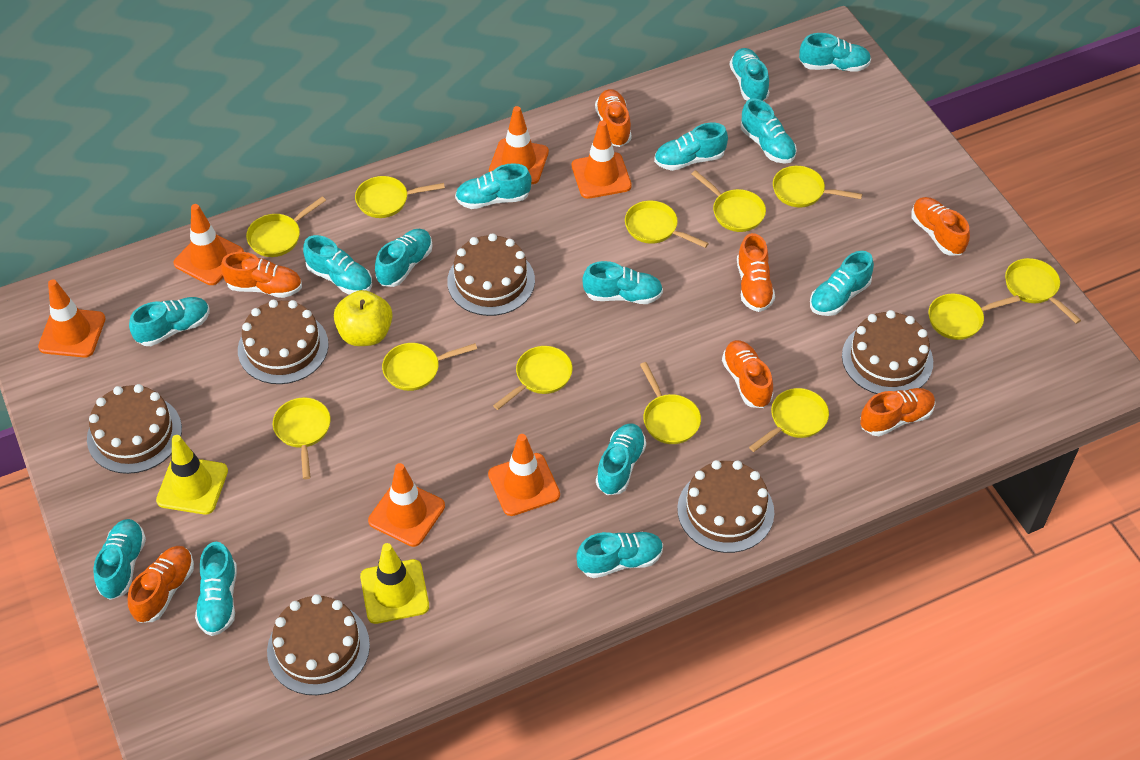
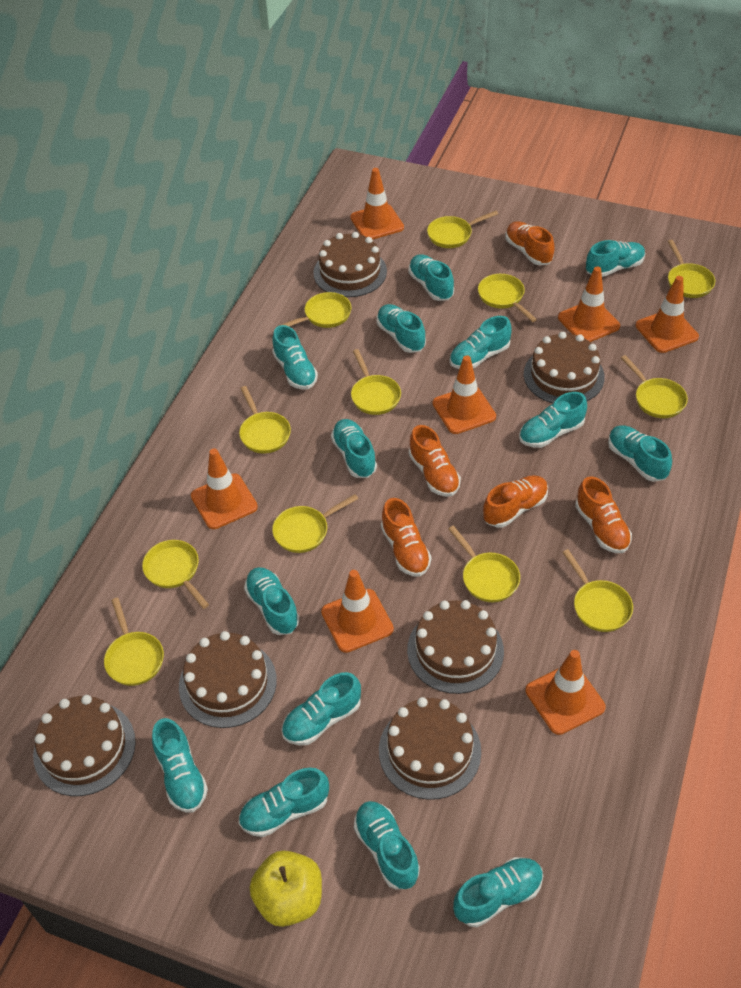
orange shoe: [128,546,194,623] [221,252,302,298] [595,89,631,147] [722,340,773,408] [737,233,775,312] [860,388,935,436] [911,197,970,256] = 7 -> [381,498,431,577] [409,425,461,497] [483,475,548,528] [505,221,555,265] [575,476,632,553] = 5
orange traffic cone: [38,279,106,358] [173,204,244,285] [368,463,445,547] [488,434,560,516] [489,106,549,184] [572,121,632,199] = 6 -> [191,448,258,529] [321,570,394,653] [350,168,404,240] [433,355,496,434] [525,650,606,735] [558,267,620,342] [636,276,699,353] = 7
yellow traffic cone: [156,435,228,515] [360,543,429,624] = 2 -> none = 0

